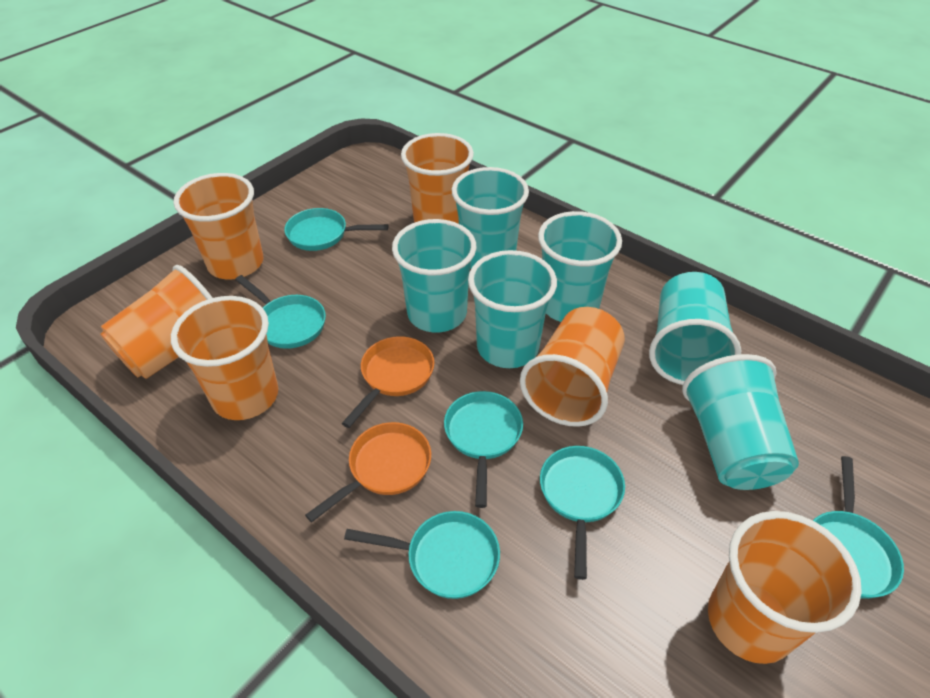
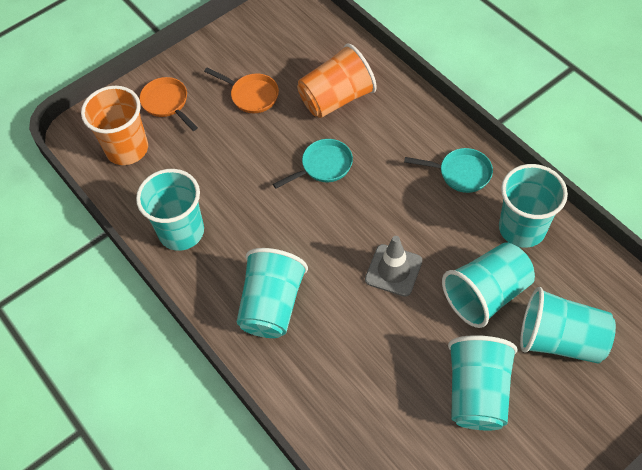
grey traffic cone: none = 0 -> [365,236,422,297] = 1
orange cup: [100,265,213,379] [171,296,279,420] [174,173,263,279] [401,133,474,224] [520,307,625,427] [708,511,862,664] = 6 -> [81,86,148,165] [297,44,377,118] = 2
turquoise pan: [235,275,326,349] [284,208,389,251] [344,511,500,599] [444,391,523,508] [540,446,625,580] [813,456,904,599] = 6 -> [273,139,353,189] [404,148,493,193] = 2

